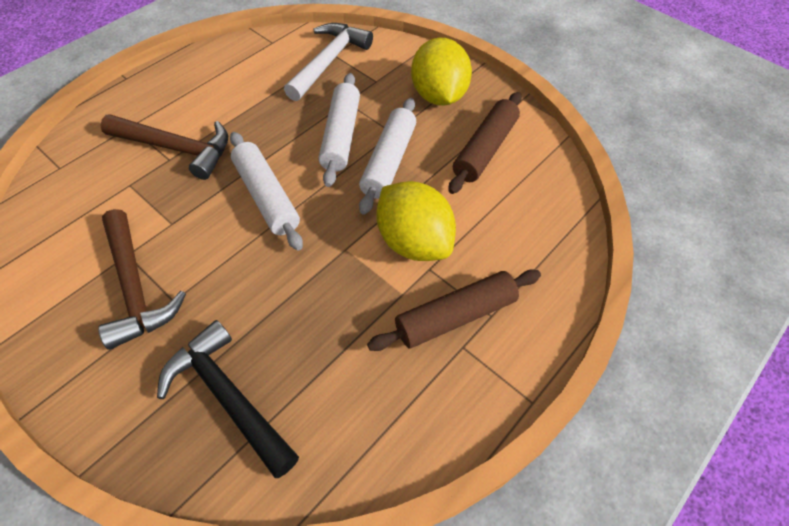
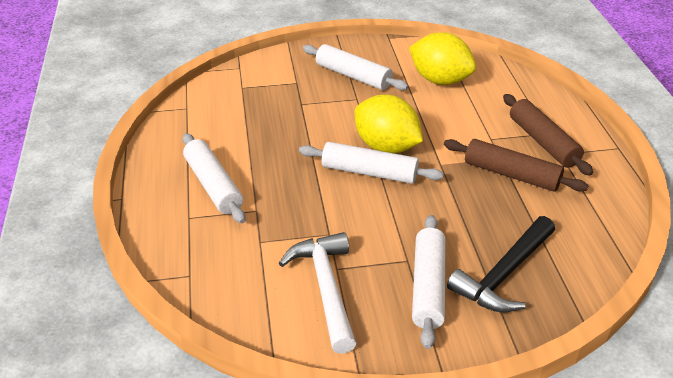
brown hammer: [98,209,186,350] [100,114,228,180] = 2 -> none = 0
white rolling pin: [230,132,303,251] [319,73,360,187] [359,98,416,215] = 3 -> [183,133,246,223] [299,142,444,184] [303,44,408,90] [412,215,445,349] = 4

